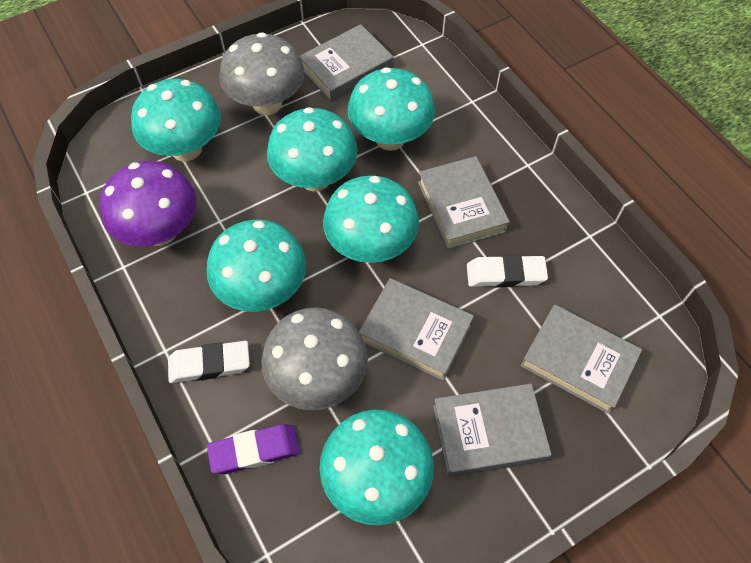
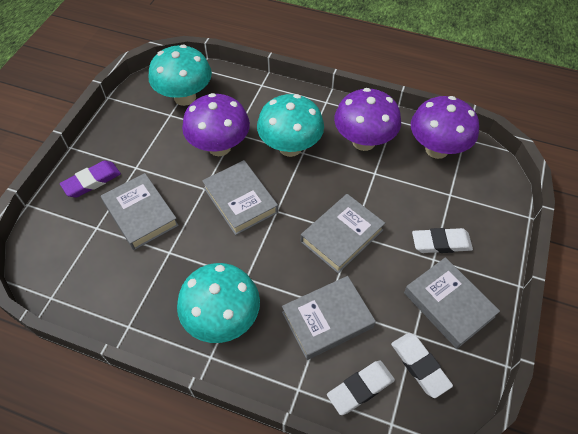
grey mushroom: [219,32,305,115] [261,307,368,410] = 2 -> none = 0
purple mushroom: [100,161,197,247] = 1 -> [182,93,250,156] [334,88,401,151] [411,96,479,159] = 3
turquoise mushroom: [131,79,221,161] [207,219,306,312] [267,107,358,192] [320,410,434,525] [323,175,419,263] [347,67,435,151] = 6 -> [149,45,212,106] [177,263,260,343] [257,94,324,157] = 3
white eraser: [168,341,250,383] [467,255,548,288] = 2 -> [327,361,395,415] [391,333,453,398] [412,228,473,253] = 3

